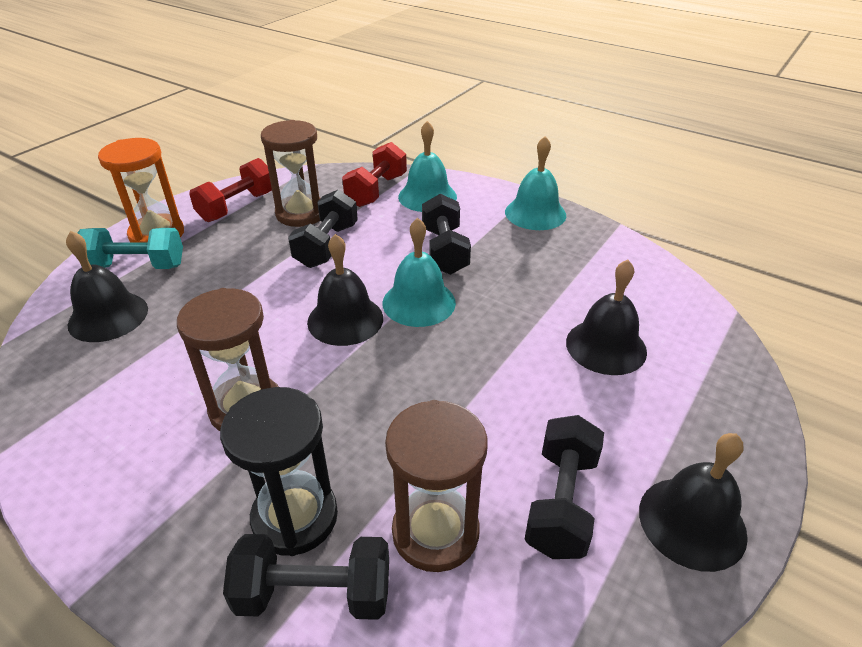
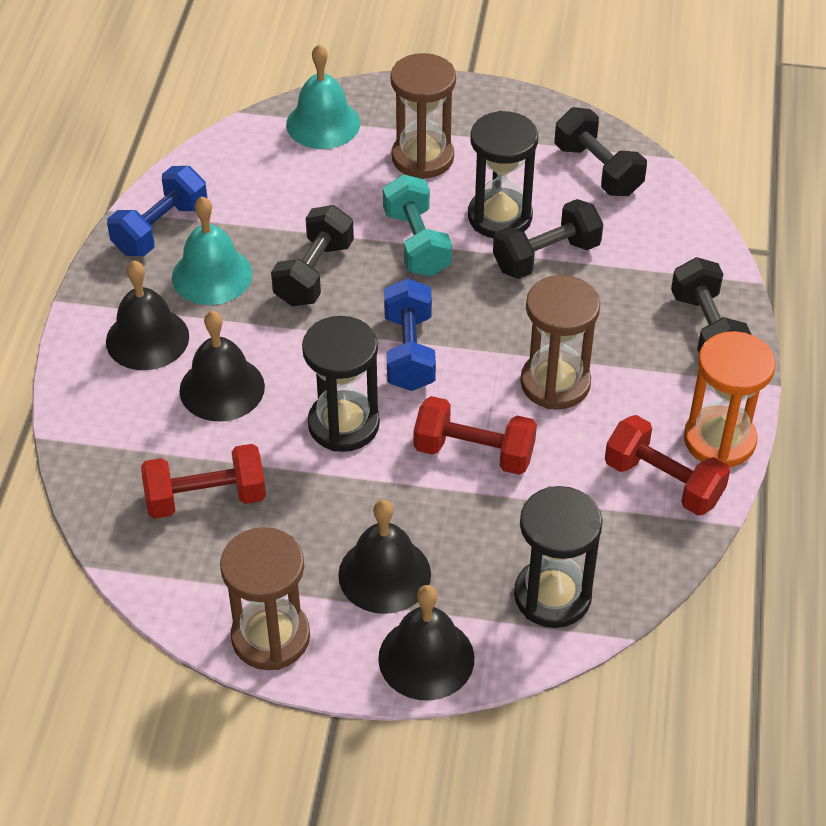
black hourglass: [220,387,338,556] = 1 -> [302,316,380,452] [468,111,538,238] [514,486,602,628] = 3
blue dumbbell: none = 0 -> [107,166,208,256] [384,278,436,391] = 2
red dumbbell: [189,158,272,222] [342,142,407,207] = 2 -> [141,444,266,519] [414,396,537,475] [605,415,730,516] = 3
turquoise bell: [382,218,456,327] [398,121,457,212] [505,136,566,230] = 3 -> [172,196,252,305] [286,44,360,149] = 2

